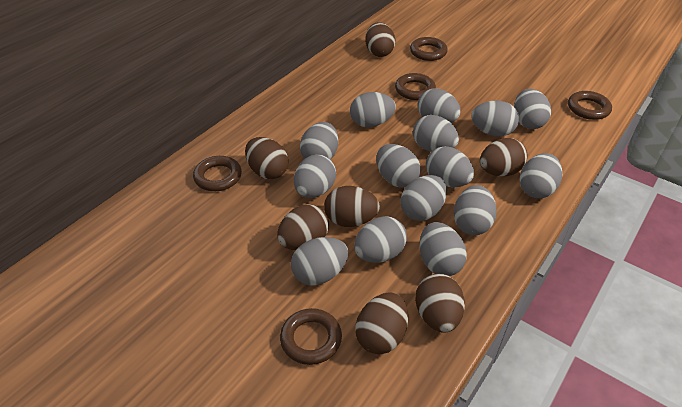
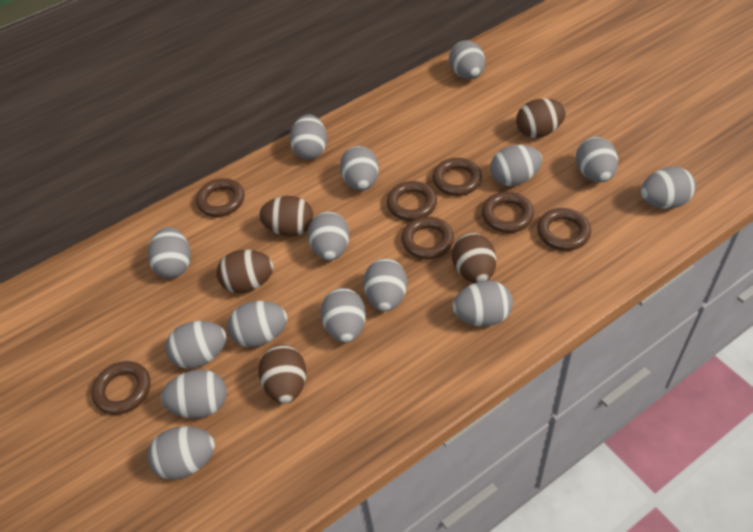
brown egg: [245,137,289,179] [277,204,329,250] [324,186,380,227] [355,292,408,354] [365,22,395,57] [415,273,465,333] [480,138,528,176] = 7 -> [216,250,274,293] [258,345,306,404] [259,196,314,237] [452,233,496,283] [516,98,566,138] = 5
brown ring: [193,156,242,191] [280,308,342,365] [395,73,436,100] [410,37,448,61] [568,91,612,120] = 5 -> [91,361,151,415] [196,178,245,217] [387,181,437,221] [401,217,454,259] [432,158,482,196] [482,192,534,233] [537,208,591,251] = 7

